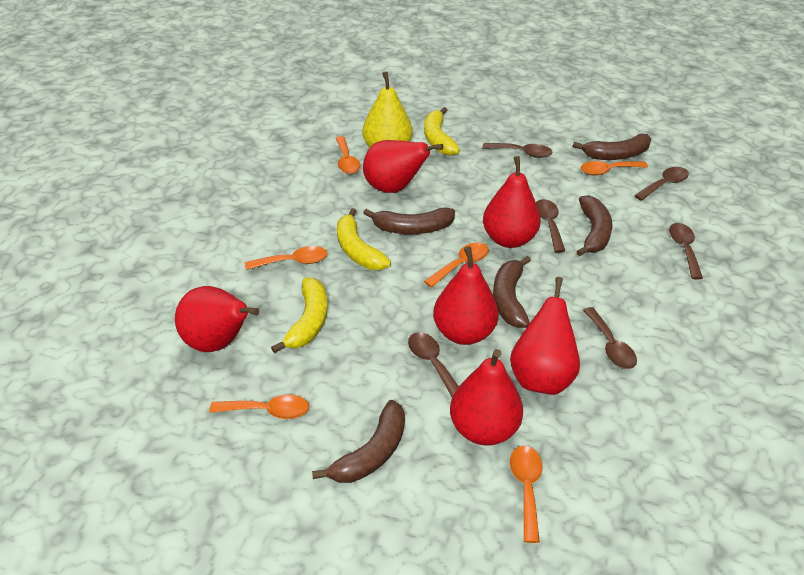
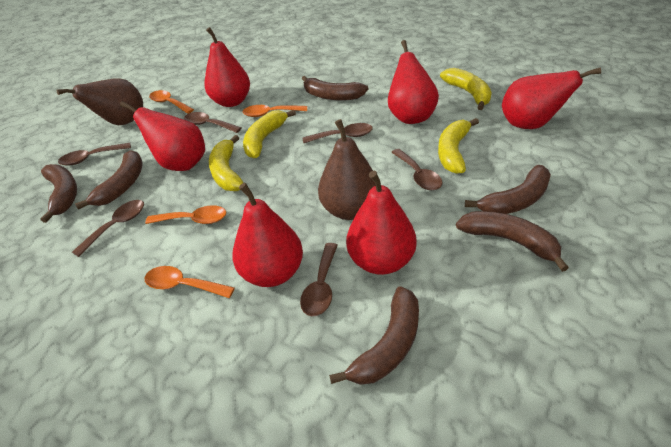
brown banana: [312,400,405,483] [363,207,455,234] [493,256,531,328] [573,134,651,160] [576,195,612,256] = 5 -> [40,164,77,223] [75,150,142,210] [302,76,368,100] [329,286,419,385] [456,211,569,272] [465,165,551,214] = 6
brown pear: none = 0 -> [56,78,143,125] [318,119,376,220] = 2
orange spoon: [209,394,309,419] [245,246,328,270] [335,136,360,174] [424,242,489,288] [510,446,542,543] [581,161,648,175] = 6 -> [145,205,226,224] [145,266,235,298] [149,90,194,114] [242,105,307,117] = 4
yellow banana: [271,278,328,353] [337,208,391,270] [424,107,460,156] = 3 -> [209,135,244,191] [243,110,296,158] [438,118,479,174] [440,68,492,110] = 4
yellow pear: [362,72,413,148] = 1 -> none = 0

